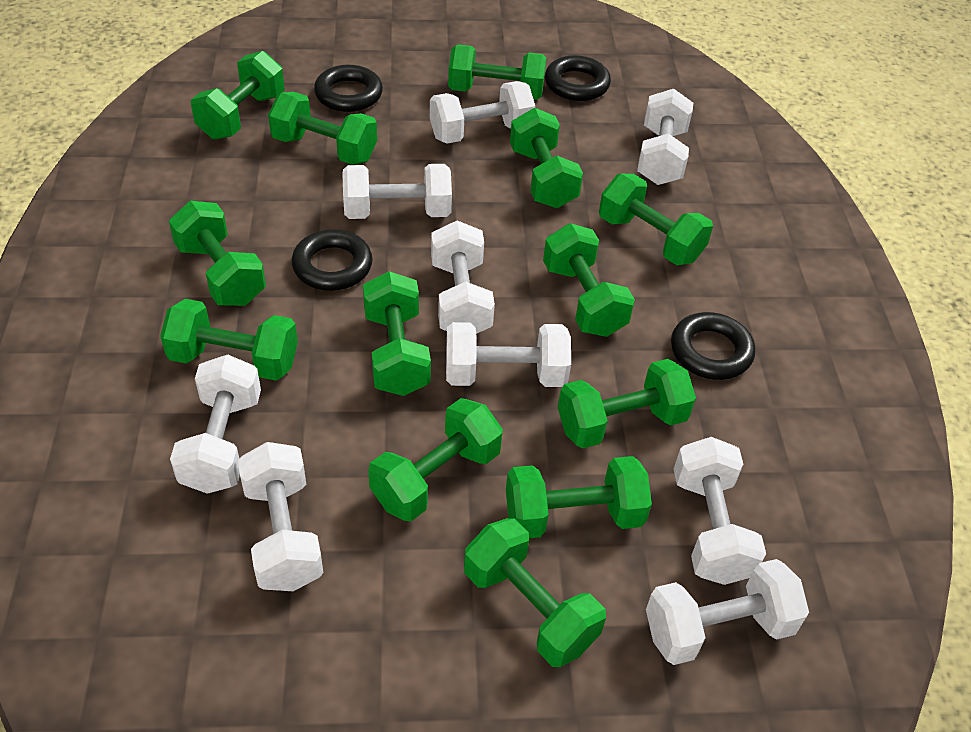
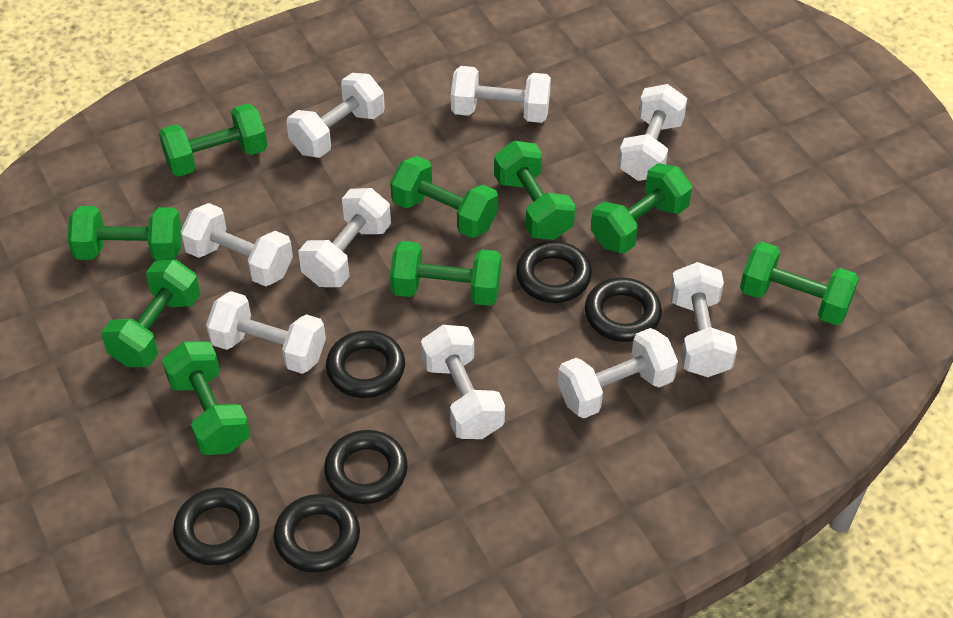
black ring: [292,229,373,291] [314,65,383,112] [545,55,611,101] [671,312,755,380] = 4 -> [173,487,260,565] [274,494,360,573] [324,430,408,504] [326,330,405,398] [516,241,592,303] [585,277,662,342] = 6
green dumbbell: [160,299,298,381] [169,201,266,306] [191,51,285,140] [268,92,377,165] [363,271,431,396] [368,398,503,521] [448,44,546,100] [464,518,606,667] [506,456,652,538] [510,108,583,208] [543,223,635,337] [558,359,696,449] [599,174,713,265] = 13 -> [68,206,182,261] [101,259,200,367] [159,104,267,177] [162,341,250,455] [390,156,498,238] [390,241,501,306] [494,141,575,240] [591,163,692,253] [740,242,859,325] = 9

